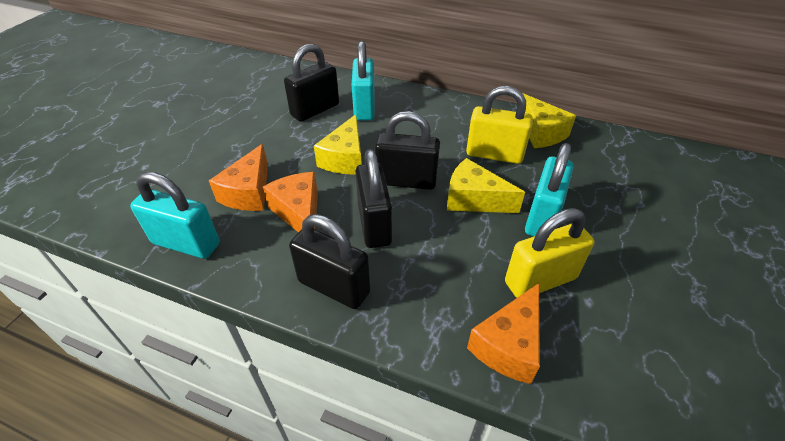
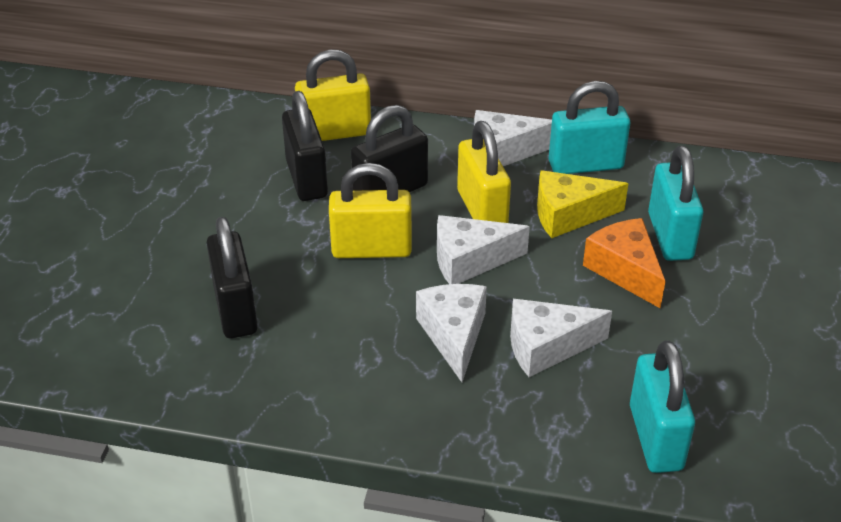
black padlock: [284,44,339,122] [289,214,370,309] [355,149,392,248] [375,111,440,190] = 4 -> [206,217,258,338] [282,91,328,201] [351,105,428,192] = 3
orange cheese: [209,144,268,211] [263,172,318,233] [467,283,540,384] = 3 -> [583,218,666,308] = 1
white cheese: none = 0 -> [416,284,487,382] [437,215,530,284] [474,110,552,166] [510,299,612,377] = 4
yellow cheese: [314,114,362,175] [447,158,525,213] [523,93,576,148] = 3 -> [537,170,628,238] = 1
yellow padlock: [466,86,533,164] [505,208,594,298] = 2 -> [295,49,371,141] [329,163,412,258] [457,121,511,223] = 3

